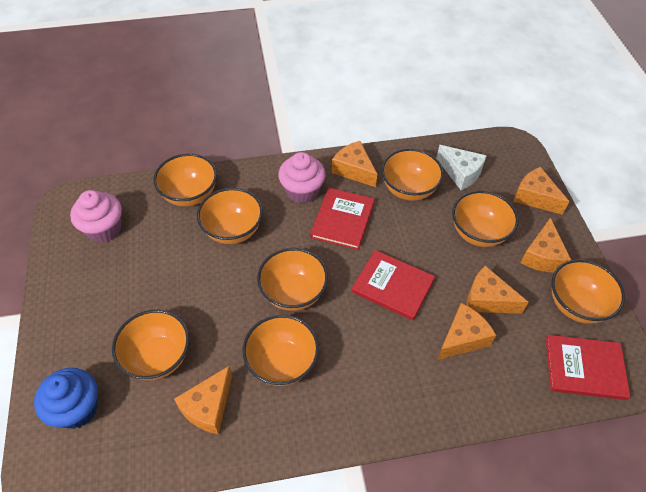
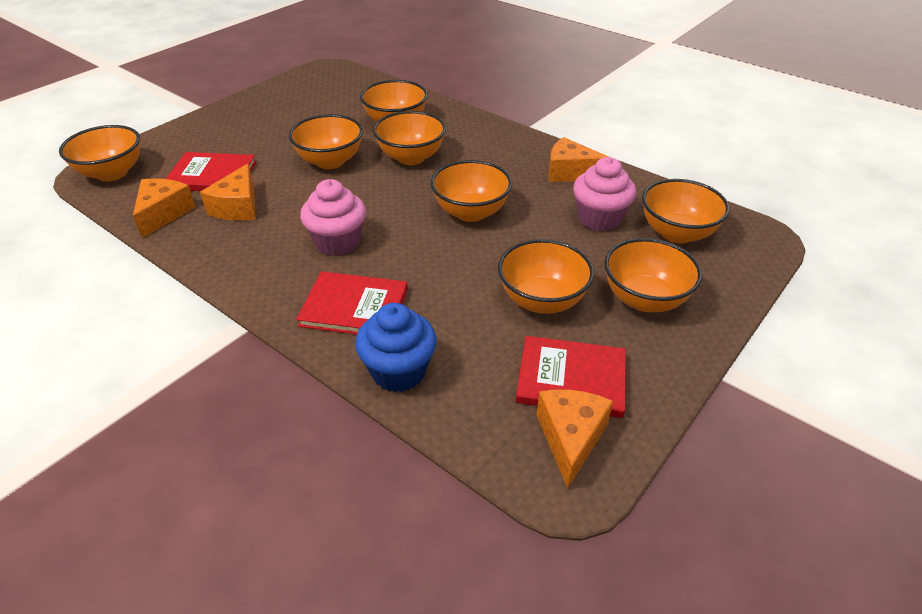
orange cheese: [174,366,232,434] [332,141,377,187] [437,303,496,360] [466,266,529,314] [513,167,569,215] [521,217,571,272] = 6 -> [133,179,196,238] [200,163,256,220] [536,390,614,489] [548,137,609,182] = 4
white cheese: [436,145,487,190] = 1 -> none = 0

